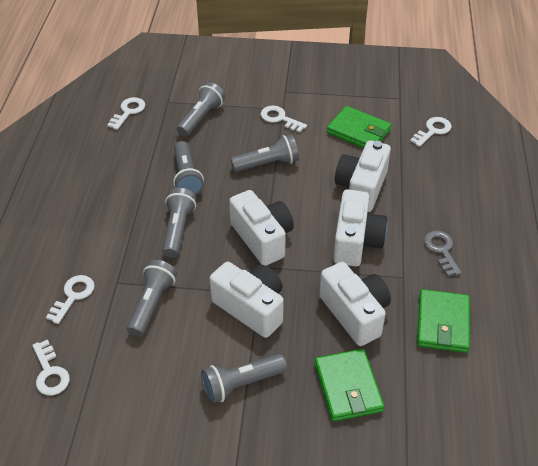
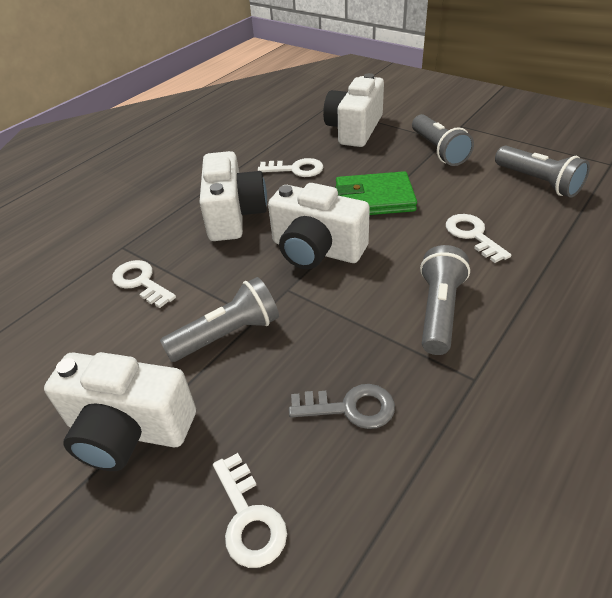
green wallet: [315,349,384,422] [327,106,391,148] [417,289,470,353] = 3 -> [336,171,417,215] = 1
grey flashlight: [127,260,177,337] [162,188,196,258] [173,141,204,195] [177,82,225,137] [201,354,287,404] [231,134,299,172] = 6 -> [160,277,279,362] [412,114,474,166] [420,245,470,355] [495,146,590,198] = 4
white camera: [209,262,284,338] [229,190,294,266] [319,262,391,346] [333,189,388,267] [335,140,391,212] = 5 -> [44,352,196,471] [199,151,267,241] [268,183,370,269] [323,73,384,147] = 4
white key: [33,339,70,395] [46,275,95,324] [107,97,145,130] [261,106,307,132] [410,117,452,147] = 5 -> [112,260,176,308] [213,453,287,568] [258,158,324,177] [446,214,511,263] = 4

